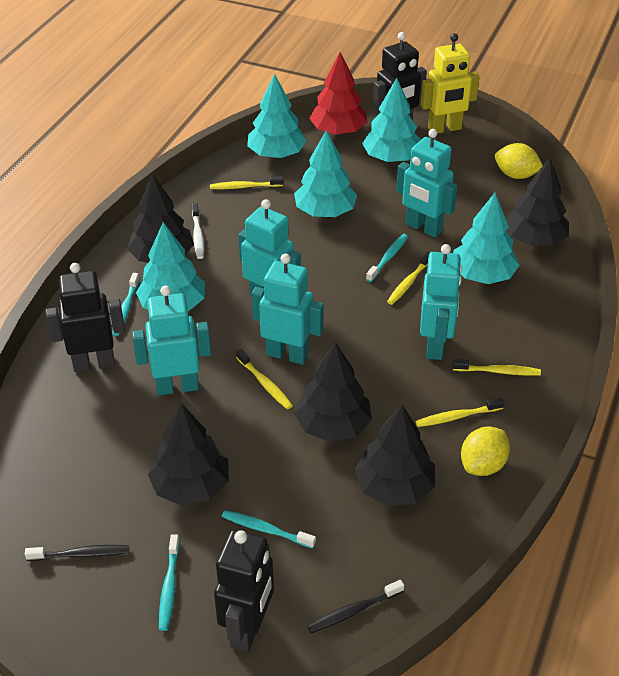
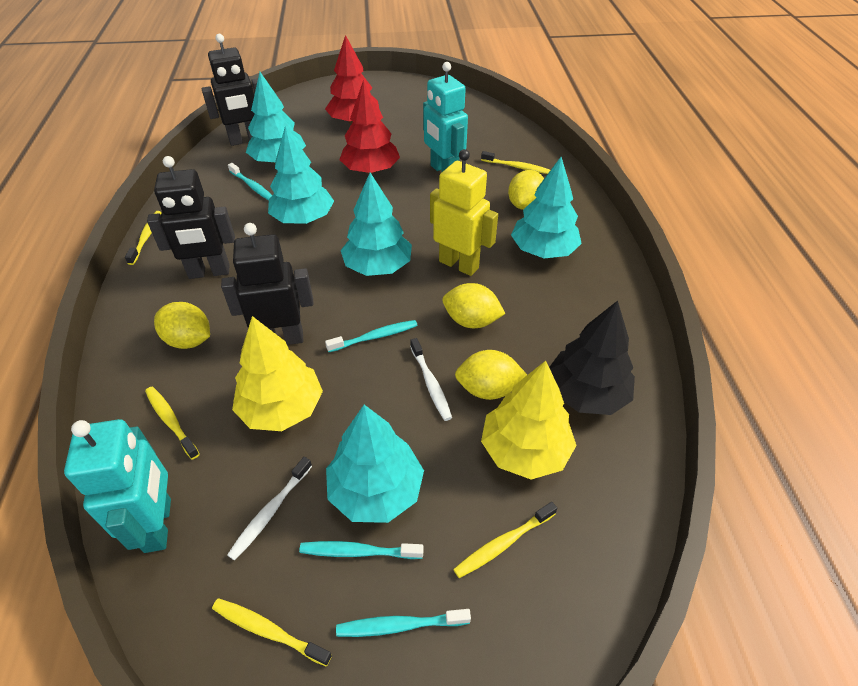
black toothbrush: [25,545,129,561] [307,580,404,633] = 2 -> none = 0
black tree: [127,174,194,263] [148,403,229,506] [294,342,372,442] [355,405,435,506] [506,158,569,246] = 5 -> [549,301,635,415] = 1
red tree: [309,52,367,135] = 1 -> [325,35,379,124] [339,80,400,174] = 2
turquoise robot: [132,286,211,395] [238,199,301,298] [252,254,324,365] [396,129,457,238] [420,244,462,360] = 5 -> [64,419,171,553] [423,62,468,173] = 2
white toothbrush: [192,203,204,259] = 1 -> [227,457,312,560] [410,338,452,421] = 2
yellow lemon: [461,427,510,476] [495,143,543,179] = 2 -> [154,302,210,349] [442,283,506,328] [455,350,527,400] [508,170,544,210] = 4
yellow tree: none = 0 -> [232,316,323,431] [481,361,577,480] = 2

